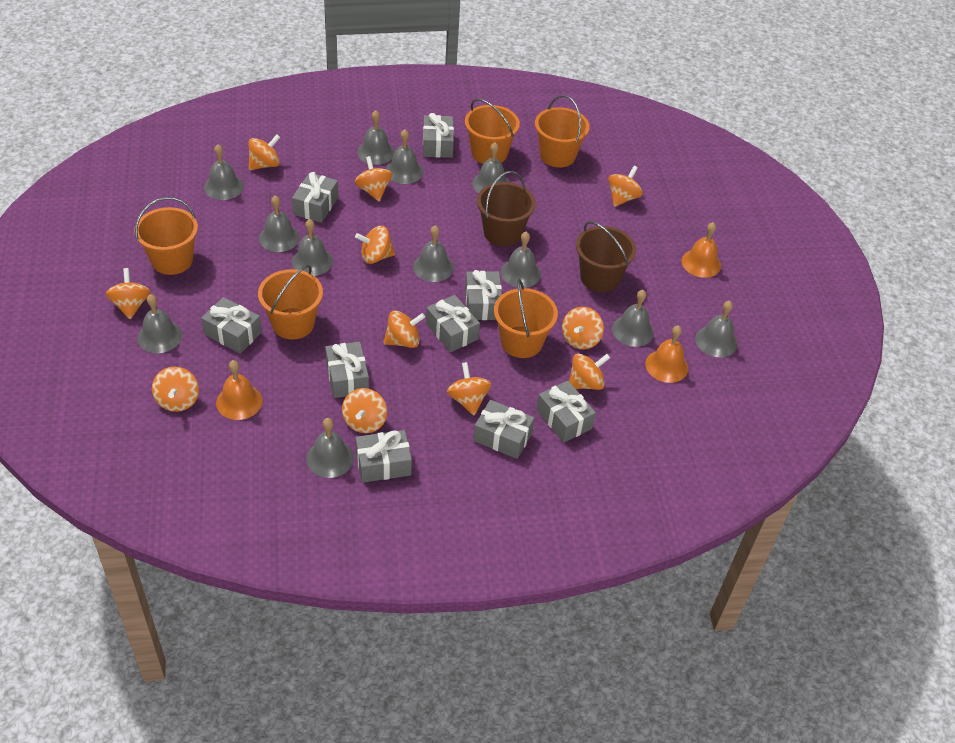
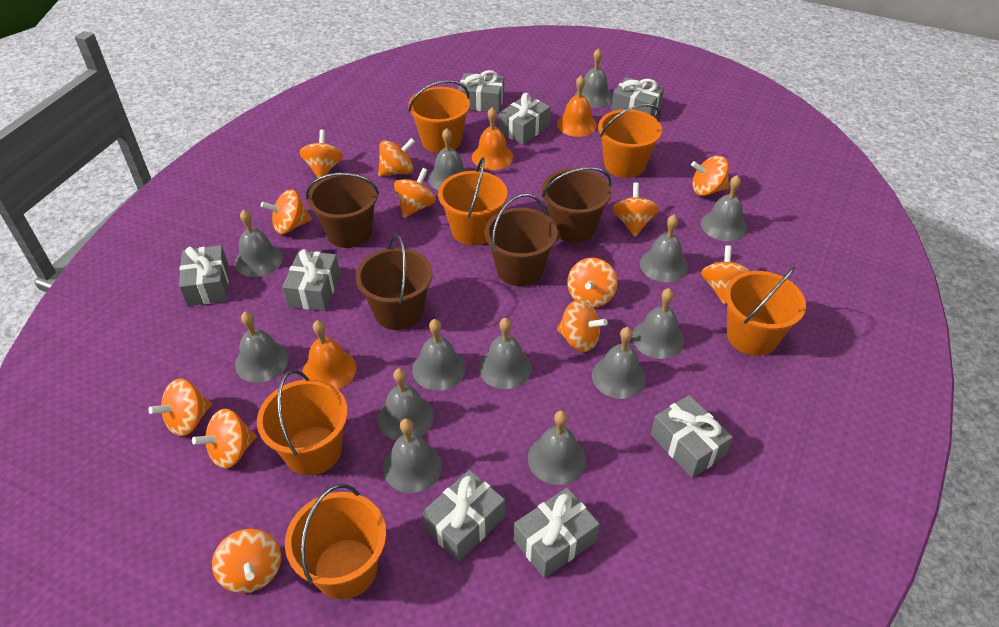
brown bucket: [477,171,536,246] [576,221,636,292] = 2 -> [306,173,379,248] [355,234,433,330] [484,194,558,286] [542,167,612,243] = 4
grey bell: [137,294,182,353] [204,144,244,200] [259,195,300,252] [292,219,333,276] [306,418,354,478] [357,110,394,165] [386,129,423,184] [413,225,454,282] [472,143,509,193] [501,232,541,288] [612,290,654,347] [695,301,737,357] = 12 -> [235,209,283,277] [235,311,289,383] [378,368,434,440] [383,418,442,493] [412,319,466,390] [428,128,467,190] [478,318,532,389] [528,411,586,485] [575,48,613,108] [592,327,646,399] [632,288,684,359] [640,215,688,282] [701,175,747,241] = 13
grey gift: [201,297,262,354] [292,172,338,223] [325,342,369,398] [355,430,412,483] [423,113,454,158] [426,295,480,352] [465,270,502,320] [473,400,534,459] [536,381,596,443] = 9 -> [179,245,229,306] [282,249,340,311] [422,470,505,561] [458,70,504,113] [499,93,551,145] [514,488,600,578] [611,77,664,117] [651,395,733,478] = 8
orange bucket: [134,197,198,275] [258,265,323,340] [465,98,520,164] [494,279,558,358] [535,95,590,168] = 5 -> [257,370,348,475] [285,484,386,599] [408,80,470,153] [438,157,508,246] [598,104,662,178] [725,267,806,356] = 6
orange spinning top: [105,268,150,319] [152,367,199,412] [249,134,280,170] [342,388,387,433] [355,156,392,201] [355,226,395,264] [383,310,425,348] [447,362,491,415] [562,307,604,349] [569,353,610,390] [608,166,643,207] = 11 -> [148,379,212,436] [192,408,257,469] [212,529,281,593] [261,189,312,234] [299,130,343,178] [378,138,415,176] [394,168,436,218] [557,299,608,352] [567,258,617,308] [612,182,659,237] [691,156,729,196] [701,245,750,304] = 12

